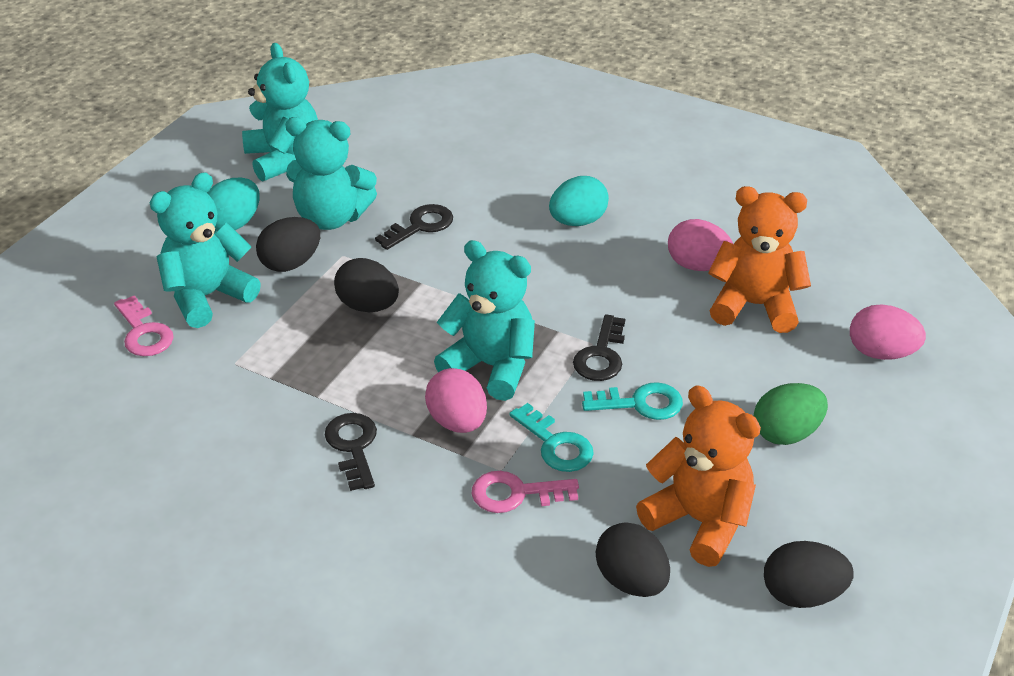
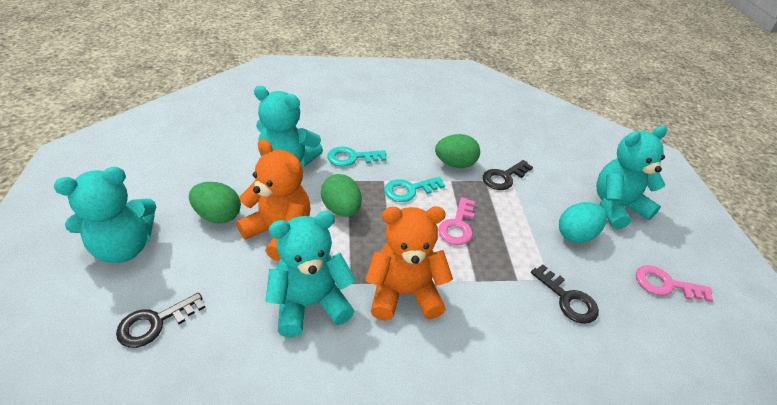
black egg: [256,217,320,272] [334,258,399,312] [596,522,670,597] [764,541,854,608] = 4 -> none = 0
green egg: [754,383,828,445] = 1 -> [189,182,241,224] [321,174,362,217] [435,134,480,168] = 3
pink egg: [425,368,487,433] [668,219,733,271] [850,304,926,360] = 3 -> none = 0
turquoise egg: [207,178,260,231] [549,176,609,226] = 2 -> [559,202,607,243] = 1

